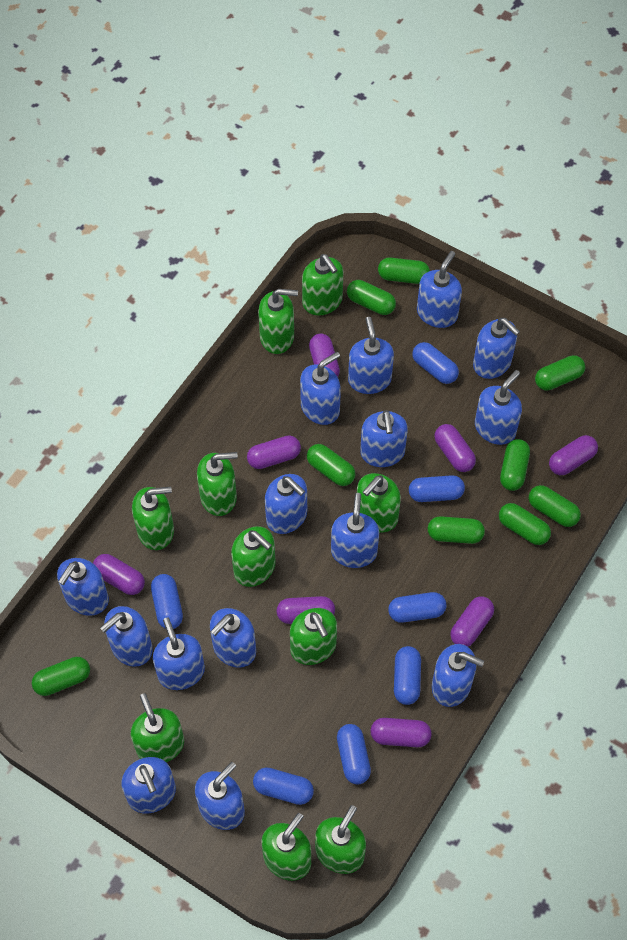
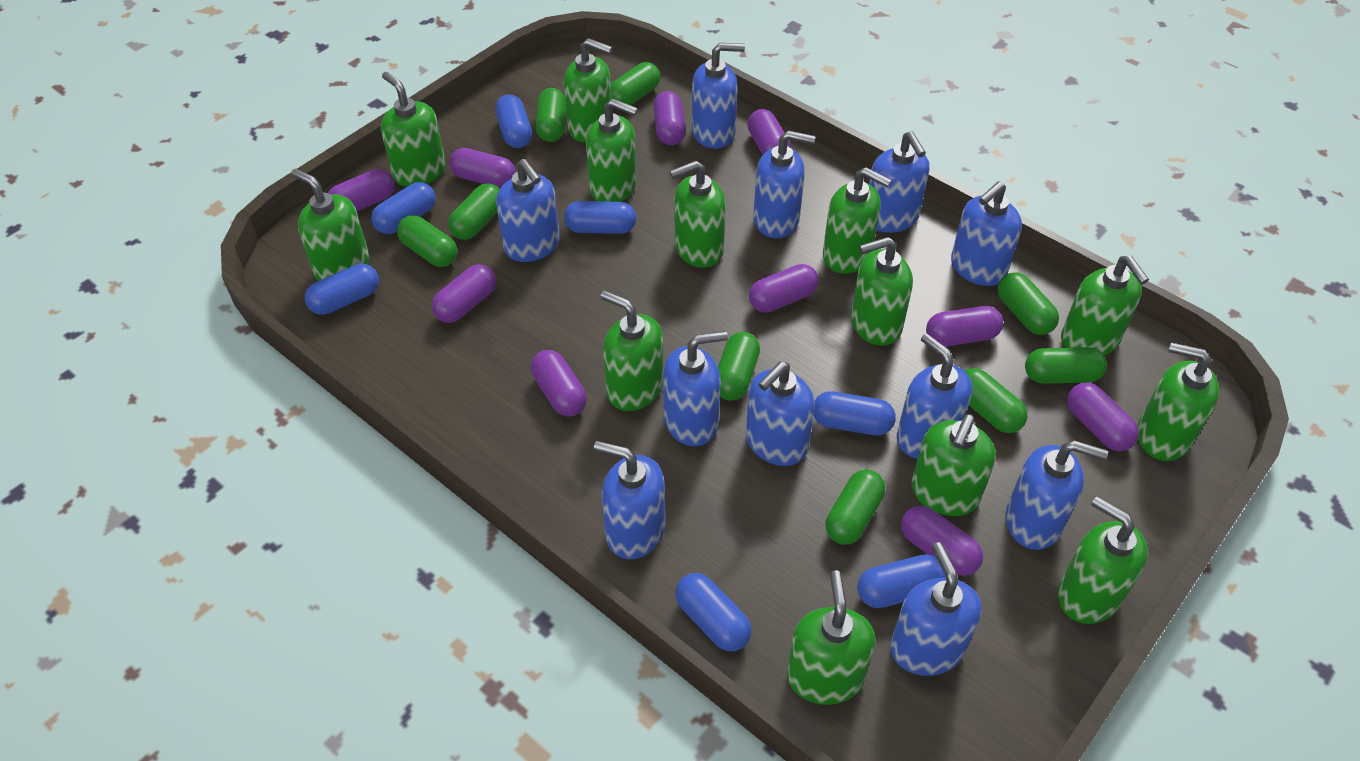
blue soap dispenser: [57,558,109,616] [100,606,153,667] [121,757,176,814] [153,617,205,690] [195,762,245,830] [210,608,256,668] [265,474,307,534] [300,352,341,425] [331,493,379,568] [348,317,394,394] [360,410,408,467] [417,251,462,328] [432,644,484,707] [473,318,520,379] [475,370,522,445] = 15 -> [496,159,560,262] [594,441,665,559] [663,331,728,447] [692,43,745,149] [746,361,815,466] [753,130,815,238] [869,131,930,233] [890,542,982,676] [897,333,973,459] [951,181,1022,286] [1006,441,1108,550] = 11
green soap dispenser: [131,693,184,762] [132,486,174,550] [197,452,238,516] [231,526,276,587] [258,289,298,354] [261,813,311,881] [290,608,337,665] [302,254,343,315] [315,805,366,874] [357,473,401,532] = 10 -> [291,169,369,281] [381,72,446,187] [564,38,612,143] [586,99,638,202] [600,291,663,411] [670,161,726,268] [787,570,875,705] [823,167,891,274] [851,237,913,346] [911,414,996,516] [1058,497,1148,624] [1061,255,1149,355] [1138,343,1219,461] = 13
purple capsule: [93,554,145,595] [247,436,301,469] [276,596,335,624] [309,333,340,377] [371,718,432,747] [434,424,476,472] [450,596,494,647] [549,435,598,475] = 8 -> [328,169,395,211] [432,264,496,323] [449,148,515,188] [531,350,587,416] [653,91,686,145] [747,109,791,155] [749,264,819,313] [901,506,983,576] [926,306,1003,346] [1067,382,1139,451] = 10

